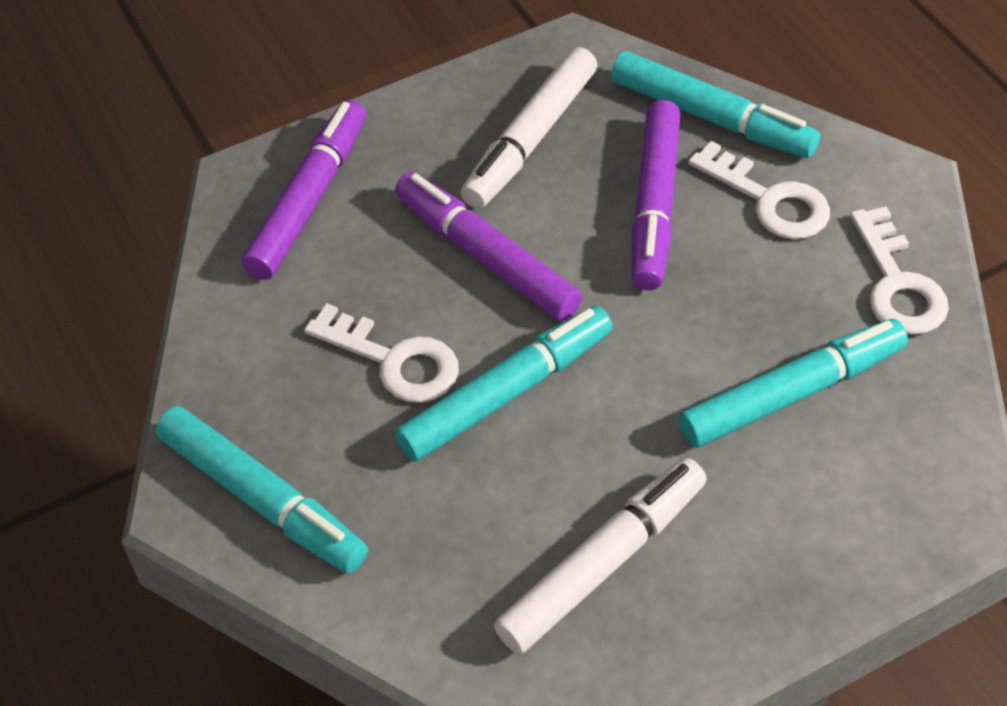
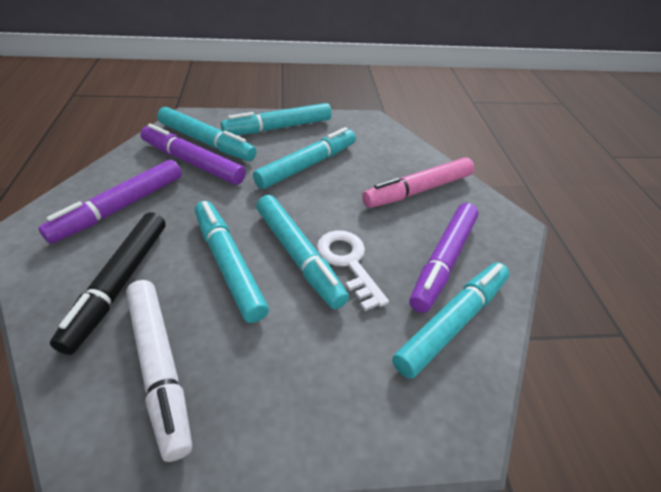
black marker: none = 0 -> [50,212,166,355] = 1
pink marker: none = 0 -> [362,157,474,208] = 1
turquoise marker: [156,406,368,573] [395,305,613,461] [611,51,820,158] [678,319,908,448] = 4 -> [157,107,256,161] [195,201,269,323] [221,103,332,135] [253,127,356,189] [256,195,349,309] [392,262,509,379] = 6
white key: [304,303,459,403] [688,141,830,239] [850,206,949,335] = 3 -> [317,230,389,311] = 1
white marker: [461,47,597,209] [494,458,707,654] = 2 -> [126,280,192,462] = 1

